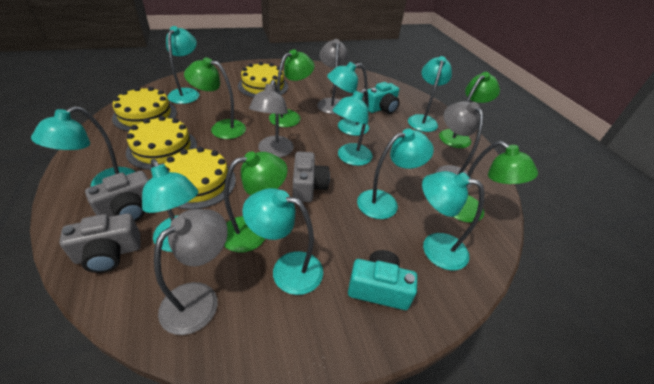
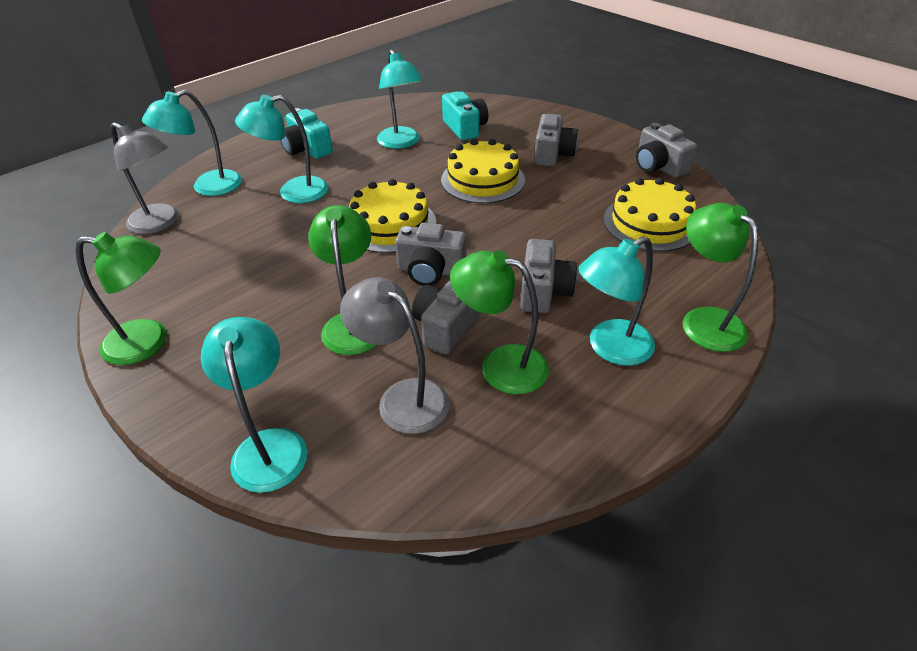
green lamp: [184,57,246,139] [224,151,288,252] [269,49,315,127] [439,72,500,148] [454,141,538,223] = 5 -> [75,232,167,365] [308,205,376,355] [450,251,549,394] [683,203,759,352] = 4
grey camera: [59,213,141,273] [85,171,149,222] [293,152,330,202] = 3 -> [395,223,466,286] [412,281,481,355] [520,239,577,313] [534,114,578,167] [636,123,697,178] = 5
grey lamp: [154,209,228,335] [249,80,294,157] [317,39,348,114] [436,101,484,189] = 4 -> [111,122,179,234] [340,277,449,434] = 2
turquoise lamp: [31,106,135,187] [142,159,198,252] [166,26,199,104] [242,188,323,295] [327,62,369,136] [332,89,373,166] [357,129,434,219] [408,56,452,132] [422,171,484,270] = 9 -> [142,90,242,196] [201,317,307,493] [235,95,328,203] [377,49,423,149] [578,236,655,366] = 5
yellow cake: [112,87,177,132] [126,116,197,170] [164,147,236,210] [238,62,288,98] = 4 -> [349,179,436,253] [441,139,525,204] [603,178,696,252] = 3

